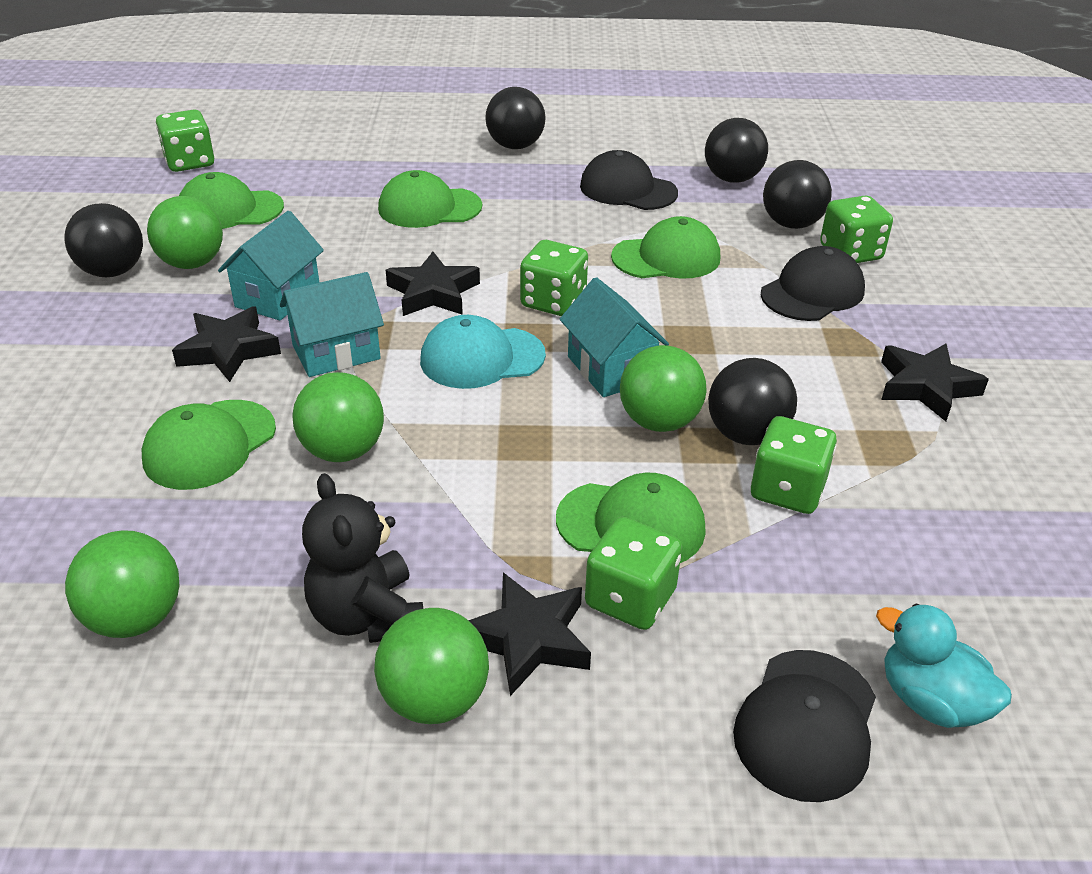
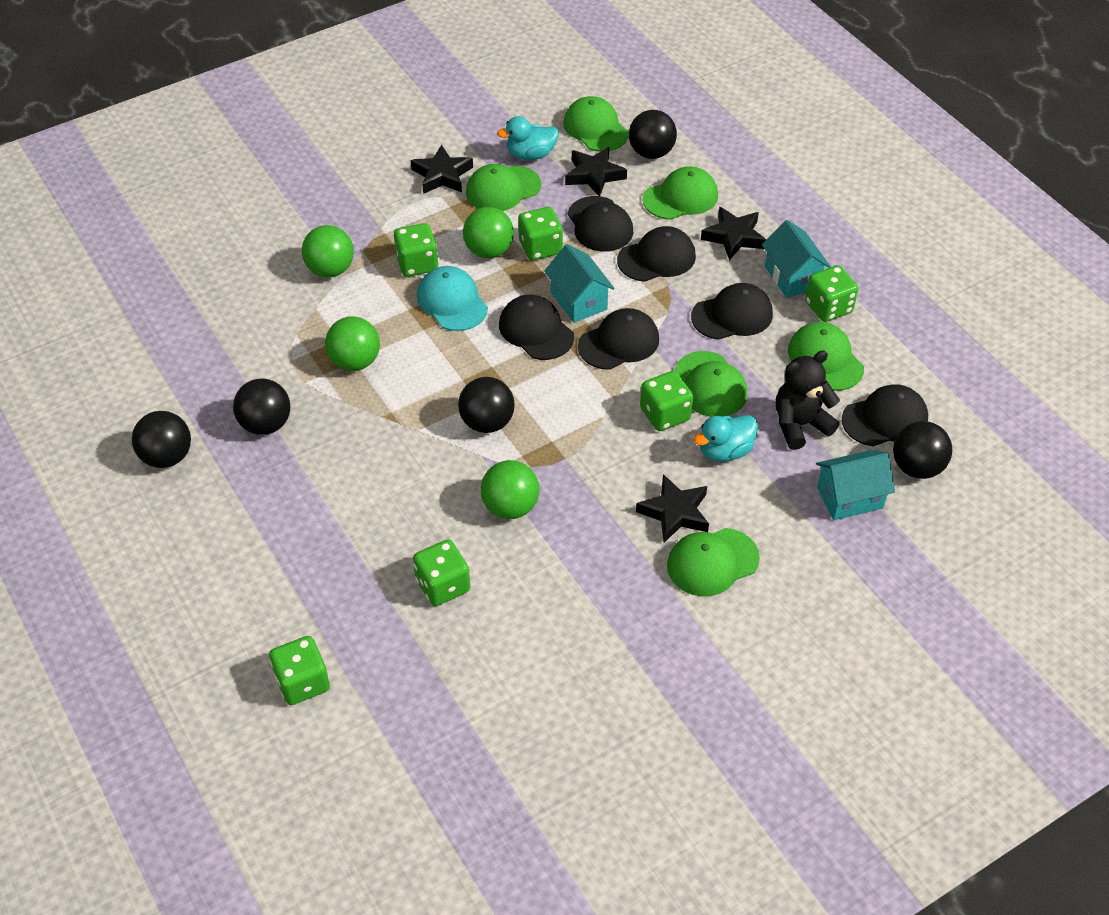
black cap: [580,150,678,210] [733,650,876,802] [761,246,865,321] = 3 -> [499,295,574,360] [567,196,633,252] [578,308,659,370] [617,226,696,282] [691,283,773,340] [842,384,928,446] = 6
green ball: [65,530,180,638] [147,196,223,269] [293,372,384,462] [374,608,489,724] [620,345,707,432] = 5 -> [302,225,354,277] [325,316,380,371] [463,207,514,258] [481,460,539,519] = 4
green cap: [142,400,276,490] [179,172,284,229] [378,170,482,228] [556,473,706,563] [611,216,720,279] = 5 -> [466,164,541,211] [563,96,629,152] [643,166,718,220] [667,528,760,597] [675,351,747,417] [788,322,864,391] = 6
green dice: [156,110,214,172] [520,240,588,316] [585,517,682,630] [751,416,837,514] [820,195,893,263] = 5 -> [269,636,330,705] [394,223,438,277] [413,539,470,606] [518,207,563,260] [640,371,693,431] [805,265,858,322] = 6
turquoise duck: [876,604,1012,728] = 1 -> [497,116,559,160] [694,415,758,462] = 2

